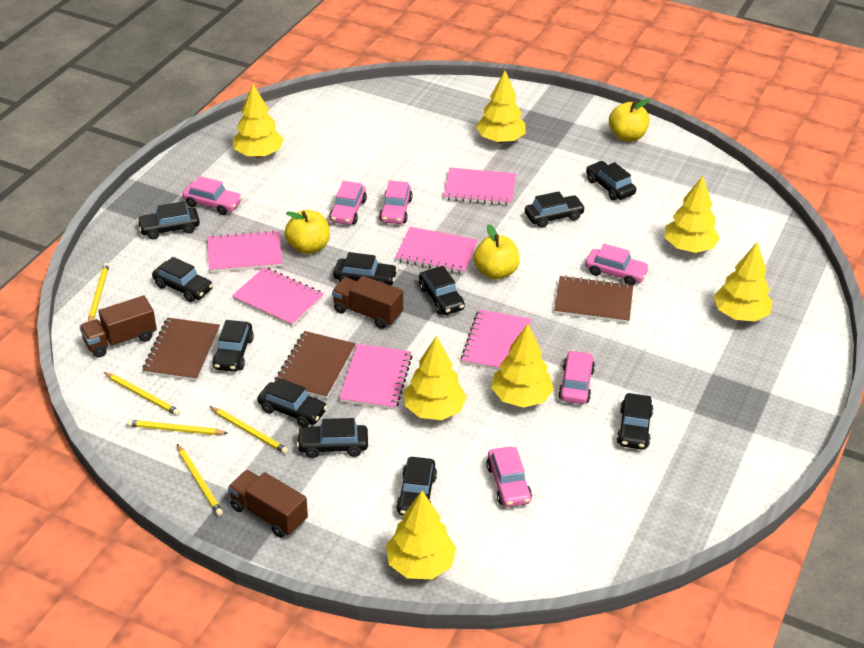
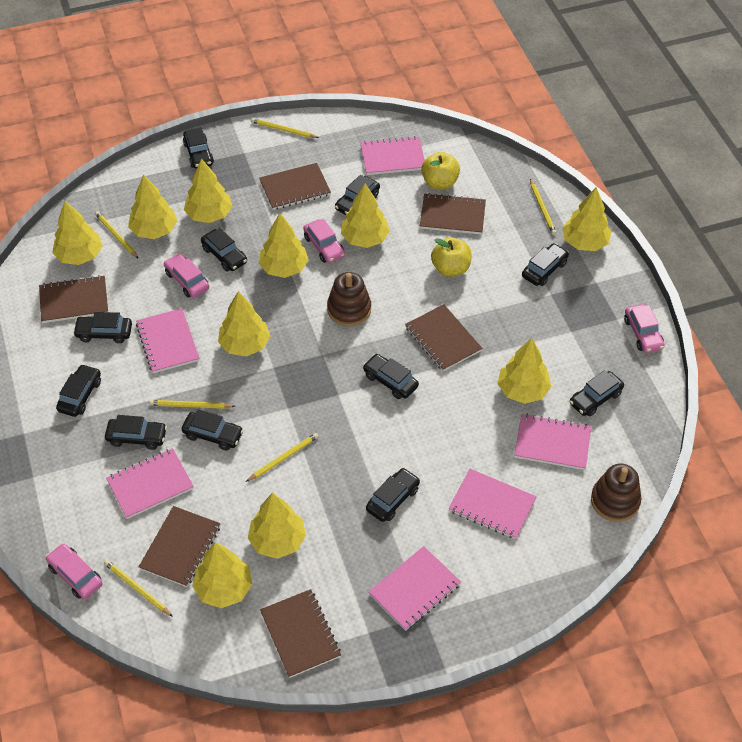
brown notebook: [143,318,220,381] [274,331,356,399] [554,275,633,323] = 3 -> [39,275,108,323] [139,506,221,587] [259,163,331,210] [260,589,341,678] [405,304,483,371] [420,193,486,235] = 6
brown stacking toy: none = 0 -> [327,272,371,326] [591,464,641,522] = 2
brown truck: [79,295,157,358] [228,470,308,538] [332,276,403,329] = 3 -> none = 0
pink car: [182,176,242,215] [329,181,367,225] [379,181,413,224] [486,447,532,507] [558,350,595,404] [585,244,650,285] = 6 -> [46,543,103,599] [164,253,209,297] [303,219,345,263] [624,304,665,353] = 4
yellow apple: [285,210,330,254] [474,224,520,280] [609,99,650,142] = 3 -> [421,152,460,189] [431,237,472,277] = 2
yellow pencil: [88,263,109,322] [104,372,180,416] [127,420,227,435] [177,444,223,516] [209,406,288,454] = 5 -> [95,211,139,259] [104,560,173,617] [149,400,235,409] [246,433,319,482] [251,118,319,138] [530,179,556,235] = 6
yellow tree: [232,84,284,158] [386,490,456,579] [404,336,467,420] [476,71,526,143] [491,324,554,408] [665,176,720,253] [714,242,772,321] = 7 -> [52,201,103,265] [128,175,177,239] [184,158,233,223] [192,542,252,608] [218,291,270,357] [248,493,306,559] [259,213,309,278] [341,184,390,248] [497,338,551,404] [562,187,612,251] = 10

